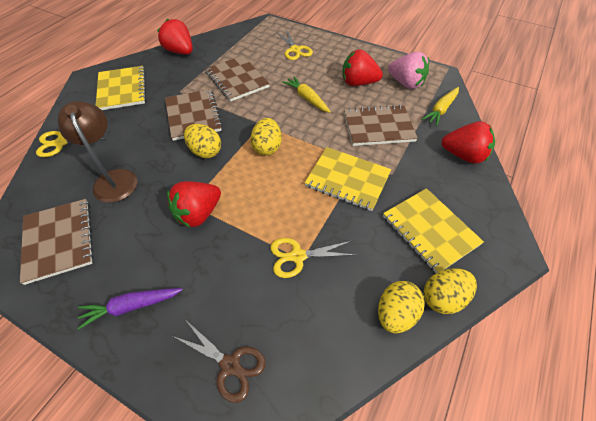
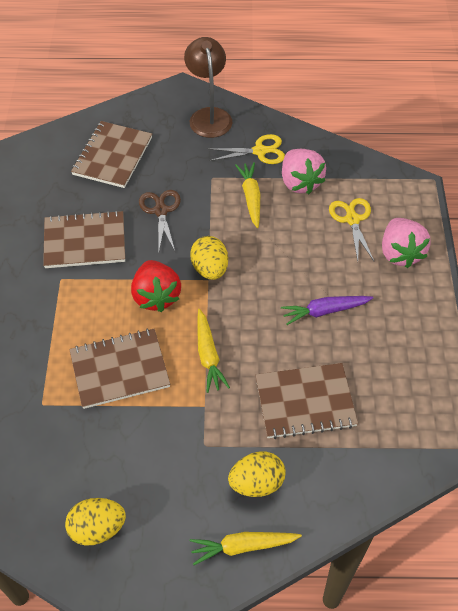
pink strawberry: [388,52,429,89] = 1 -> [282,149,326,194] [382,218,431,268] = 2
red strawberry: [157,19,193,54] [167,181,221,228] [343,49,383,86] [441,121,495,164] = 4 -> [131,260,181,312] = 1
yellow carrot: [282,76,331,113] [422,87,459,126] = 2 -> [190,532,302,565] [198,309,230,393] [235,162,260,228] = 3
yellow egg: [184,124,221,158] [251,118,282,156] [378,281,425,333] [424,268,477,314] = 4 -> [65,498,126,545] [190,236,228,280] [228,451,286,497] = 3
yellow notebook: [96,66,146,110] [305,147,391,211] [383,188,484,273] = 3 -> none = 0
yellow scissors: [36,130,110,157] [270,238,356,278] [277,30,313,60] = 3 -> [209,134,285,164] [329,198,374,261] = 2

